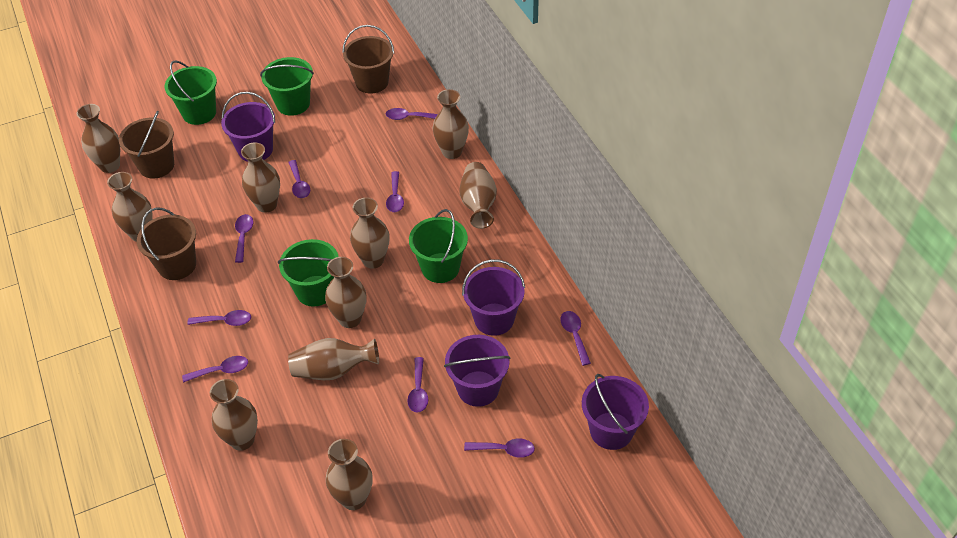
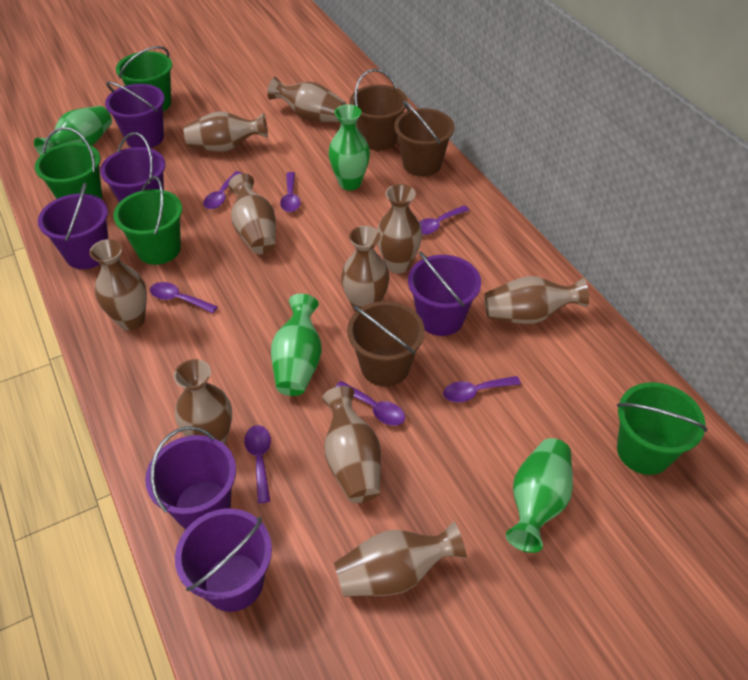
green vase: none = 0 -> [34,106,112,155] [271,294,322,396] [329,104,370,190] [506,438,573,553] = 4
purple bucket: [221,92,275,162] [444,335,510,407] [462,259,525,336] [582,374,649,450] = 4 -> [38,182,109,269] [100,132,165,202] [105,81,165,148] [145,426,236,529] [175,509,272,612] [408,251,481,336] = 6
purple spoon: [182,356,248,383] [187,310,251,326] [235,214,253,263] [288,160,310,198] [386,108,438,120] [386,171,404,212] [407,357,428,413] [464,438,535,458] [560,311,591,366] = 9 -> [150,282,218,314] [203,171,241,209] [244,425,271,503] [280,172,301,212] [335,381,405,426] [419,205,469,235] [443,376,521,402] = 7

